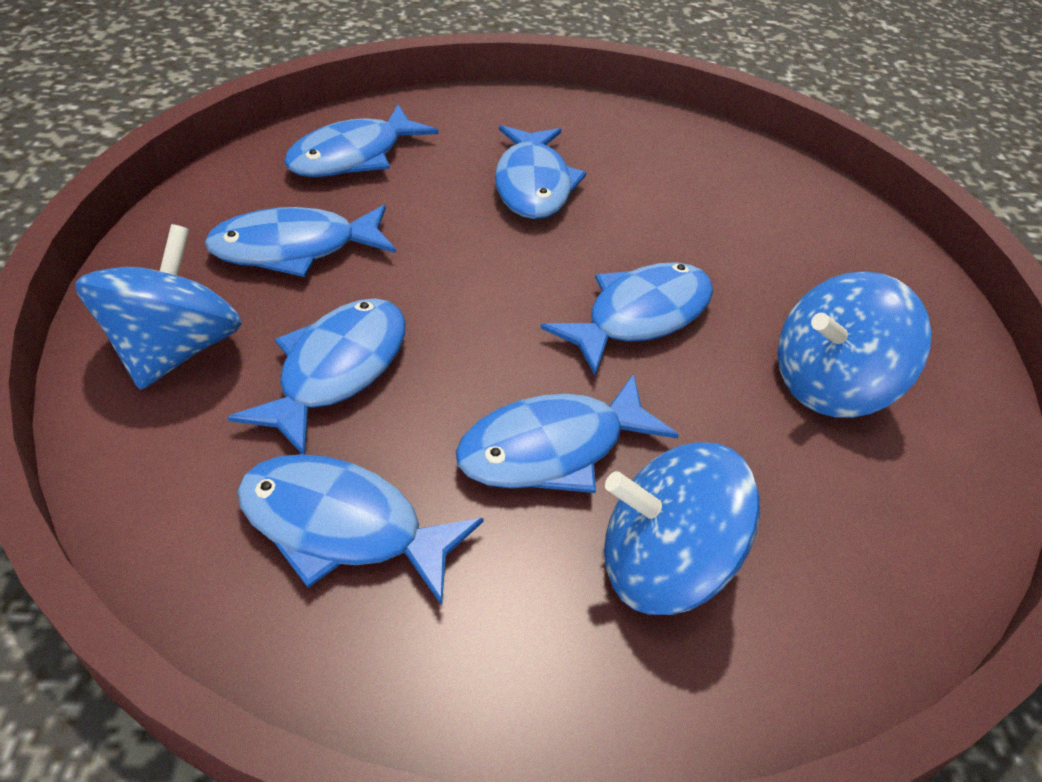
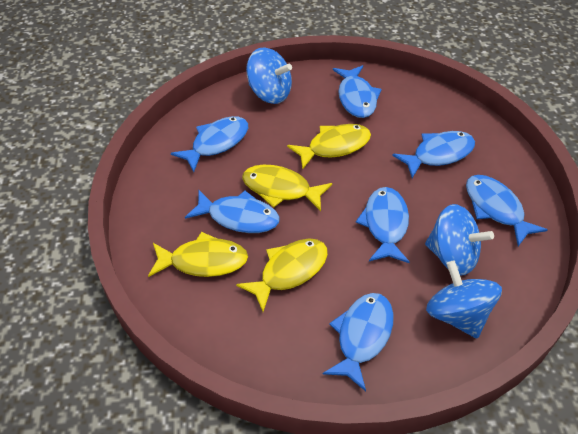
yellow fish: none = 0 -> [148,232,248,277] [236,239,328,312] [242,165,332,211] [287,124,371,169] = 4

